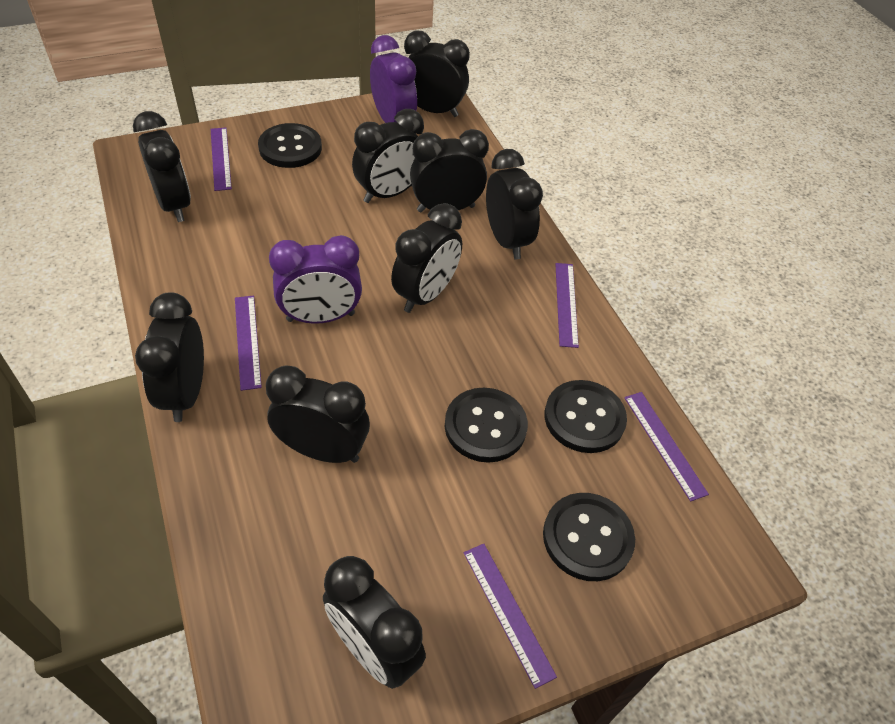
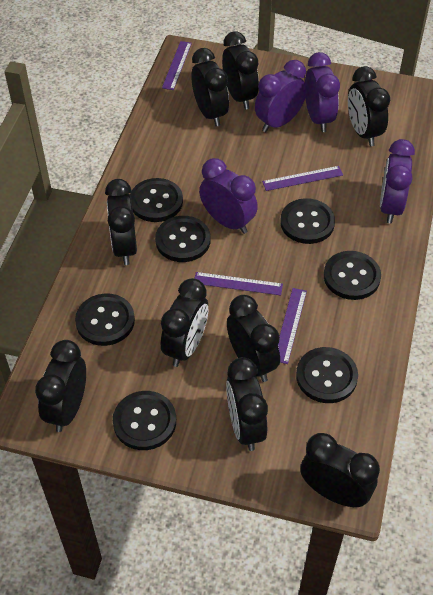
black button: [258,123,322,168] [445,388,528,463] [543,493,635,581] [544,380,627,453] = 4 -> [75,293,135,346] [113,391,176,450] [130,178,183,222] [155,216,210,262] [280,198,335,244] [296,347,358,403] [324,251,381,300] = 7
purple clock: [269,235,362,324] [370,35,417,123] = 2 -> [199,158,258,234] [255,60,307,133] [305,52,340,132] [380,139,415,224] = 4
purple ruler: [211,127,232,191] [235,296,262,391] [464,544,557,689] [555,263,579,348] [624,392,709,502] = 5 -> [162,41,192,90] [194,272,283,296] [262,166,343,191] [278,288,307,364] = 4

